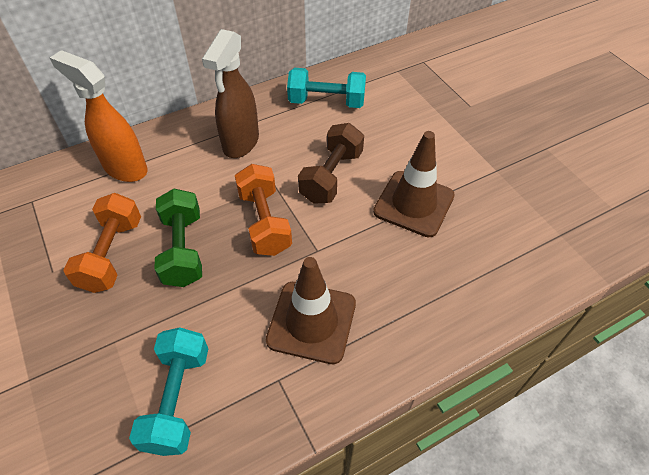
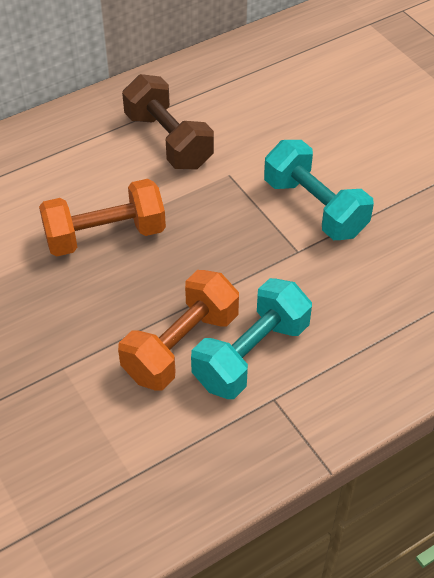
brown spray bottle: [202,29,259,158] = 1 -> none = 0
brown traffic cone: [266,257,356,364] [373,131,455,237] = 2 -> none = 0
green dumbbell: [155,189,202,287] = 1 -> none = 0
orange spray bottle: [50,50,148,182] = 1 -> none = 0

